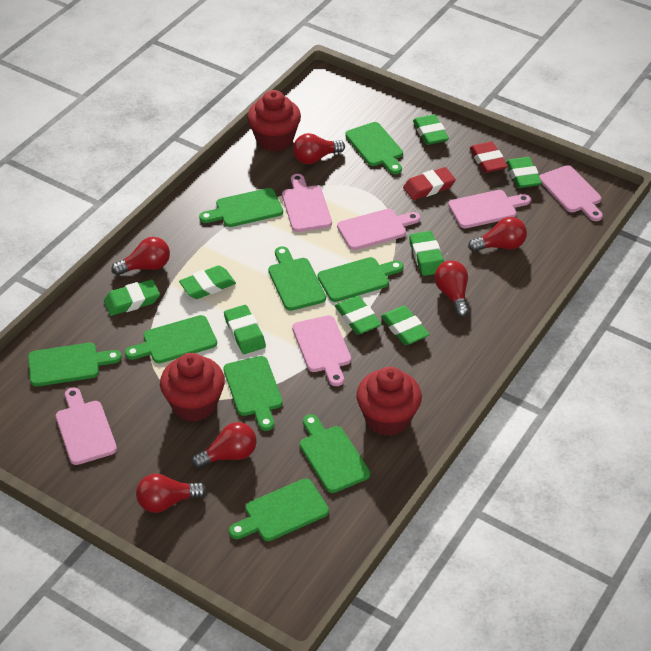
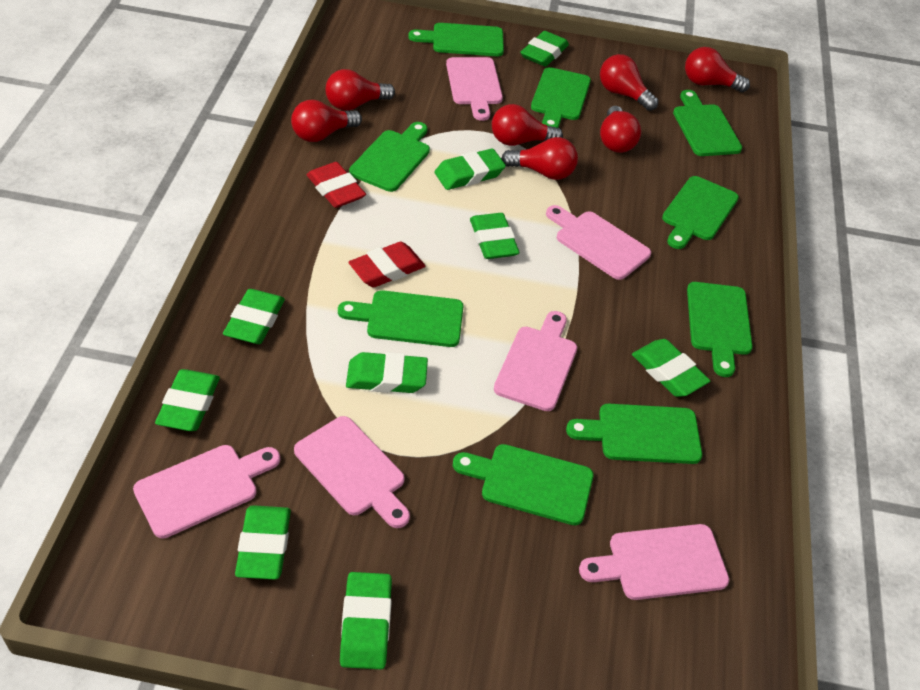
green eraser: [104,279,160,316] [179,265,236,299] [224,305,266,354] [335,296,382,335] [381,306,430,345] [409,231,444,276] [413,114,449,145] [506,157,542,188] = 8 -> [155,369,220,431] [223,289,285,344] [235,505,291,580] [340,572,392,669] [346,352,428,393] [434,149,506,190] [470,213,520,259] [520,31,569,67] [632,339,710,397] = 9
red cupcake: [160,353,225,422] [247,90,301,151] [357,367,422,436] = 3 -> none = 0
red light bulb: [112,237,170,275] [136,474,207,513] [191,422,257,468] [293,133,345,164] [434,260,469,317] [468,217,527,252] = 6 -> [291,100,362,142] [325,69,395,111] [492,104,563,146] [501,137,578,180] [600,54,658,111] [600,106,641,153] [685,47,750,92] = 7

